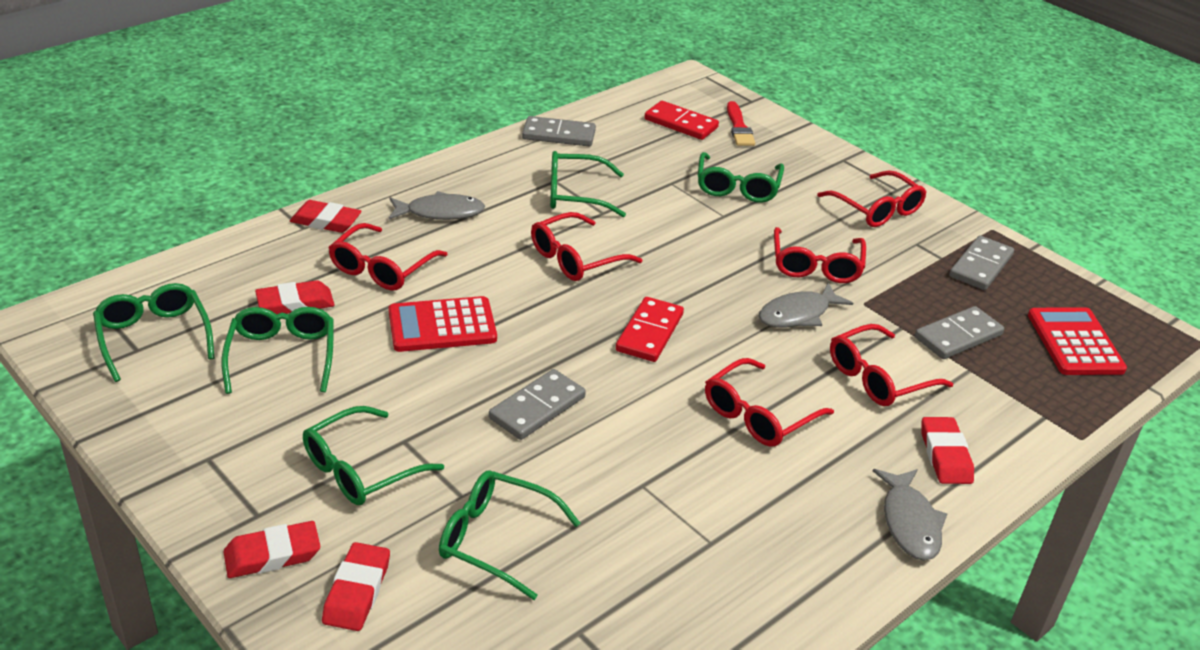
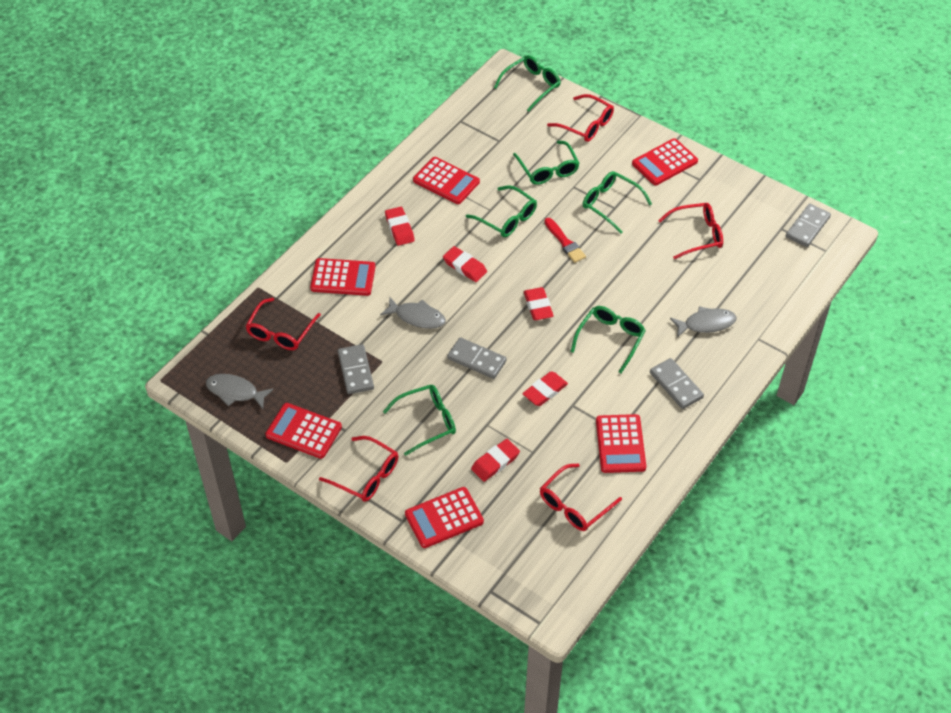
red calculator: [388,296,497,352] [1028,308,1127,375] = 2 -> [265,403,342,459] [310,258,375,296] [405,487,484,548] [413,157,480,204] [596,414,646,473] [632,138,698,185] = 6
red domino: [616,297,684,362] [644,101,719,140] = 2 -> none = 0
red glasses: [328,223,448,290] [531,212,642,281] [705,358,834,447] [774,227,866,283] [817,170,926,227] [830,324,953,406] = 6 -> [246,298,321,350] [319,436,398,502] [540,464,622,531] [547,94,614,142] [658,203,723,259] = 5

